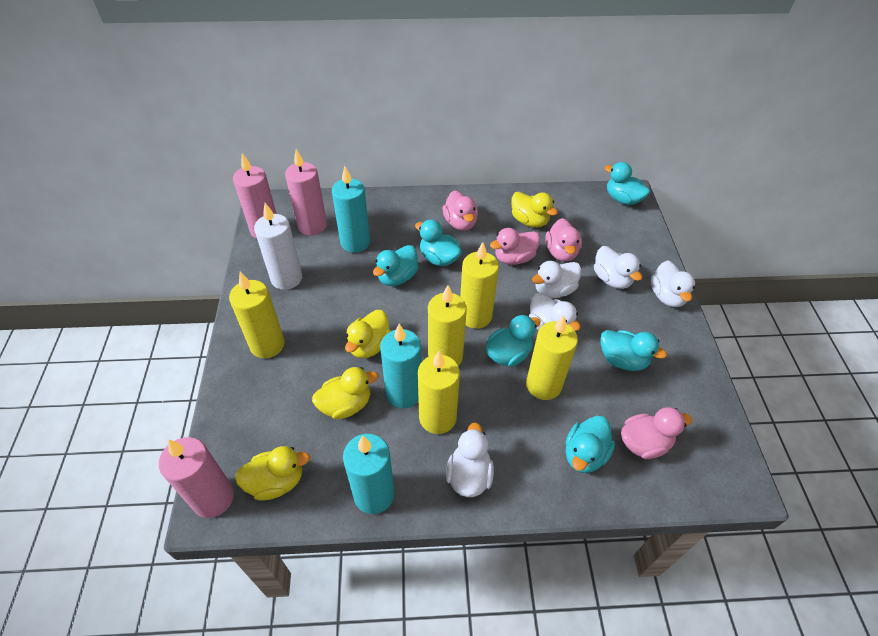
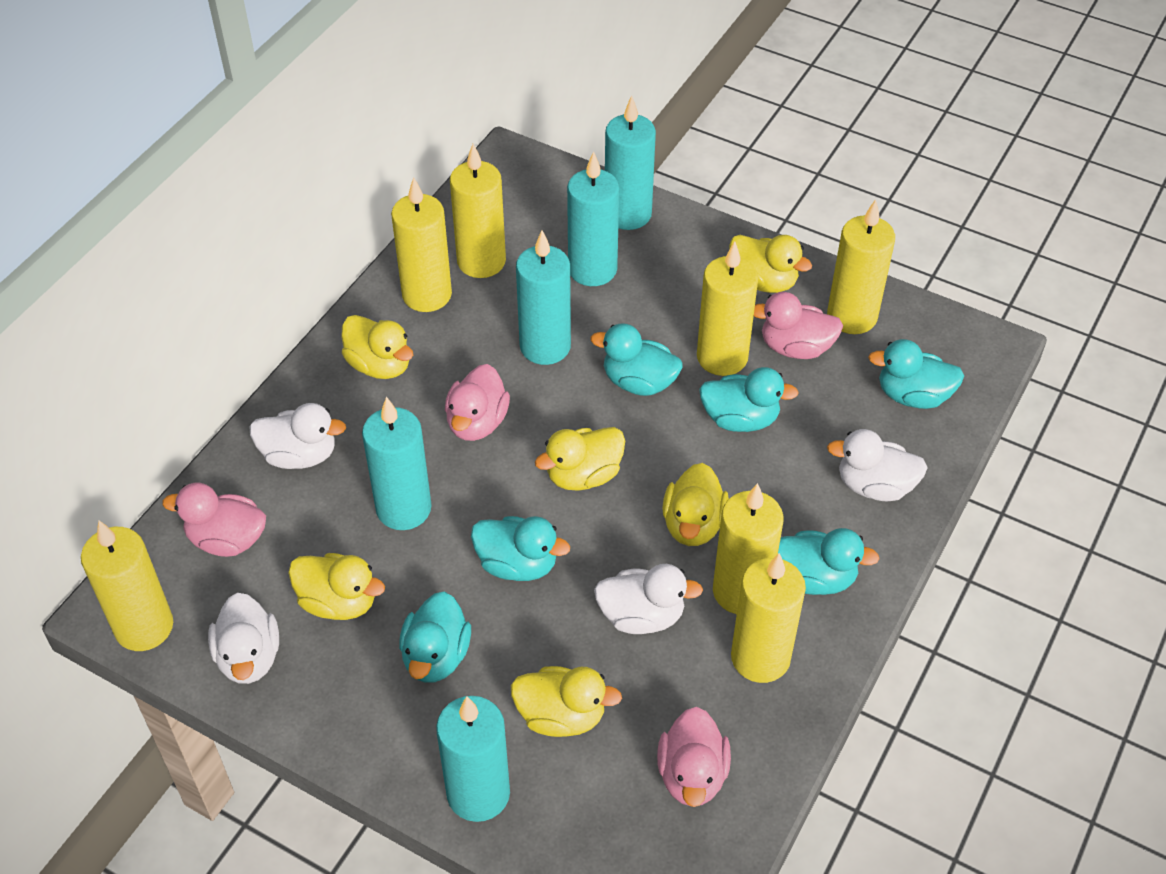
pink candle: [159,437,234,518] [233,153,276,239] [285,149,327,236] = 3 -> none = 0
turquoise candle: [332,166,370,253] [343,434,395,514] [380,324,422,408] = 3 -> [362,397,432,530] [436,696,510,822] [516,231,571,365] [567,151,619,286] [605,96,656,230] = 5
white candle: [254,203,302,290] = 1 -> none = 0
white duck: [446,422,494,497] [529,293,581,331] [532,261,582,298] [594,246,642,289] [651,260,695,307] = 5 -> [208,593,279,684] [250,403,346,469] [594,564,703,634] [827,429,928,501] = 4
yellow candle: [229,272,285,358] [418,351,460,434] [428,285,467,366] [460,242,499,329] [526,315,578,400] = 5 -> [81,521,173,651] [391,177,452,312] [450,144,506,278] [697,241,759,376] [713,483,784,614] [731,553,806,683] [827,199,895,334] = 7
yellow duck: [235,446,310,501] [312,367,378,419] [345,310,391,358] [511,192,558,228] = 4 -> [288,553,385,620] [341,315,413,379] [511,666,622,737] [535,427,625,491] [662,463,729,546] [729,235,812,293] = 6

